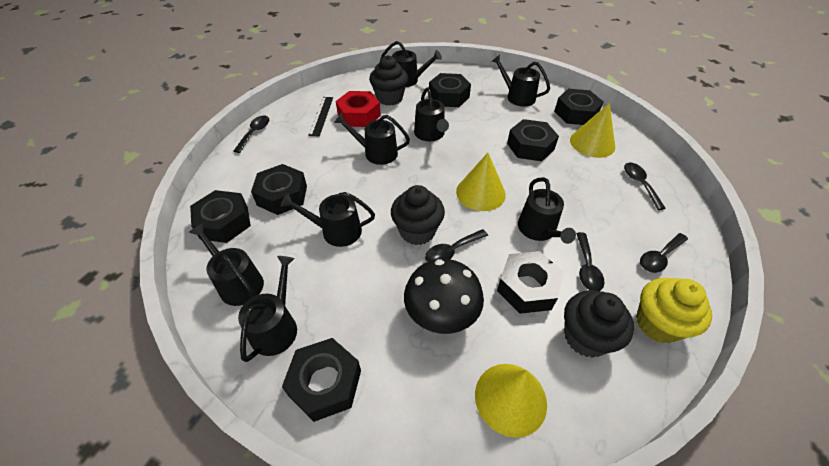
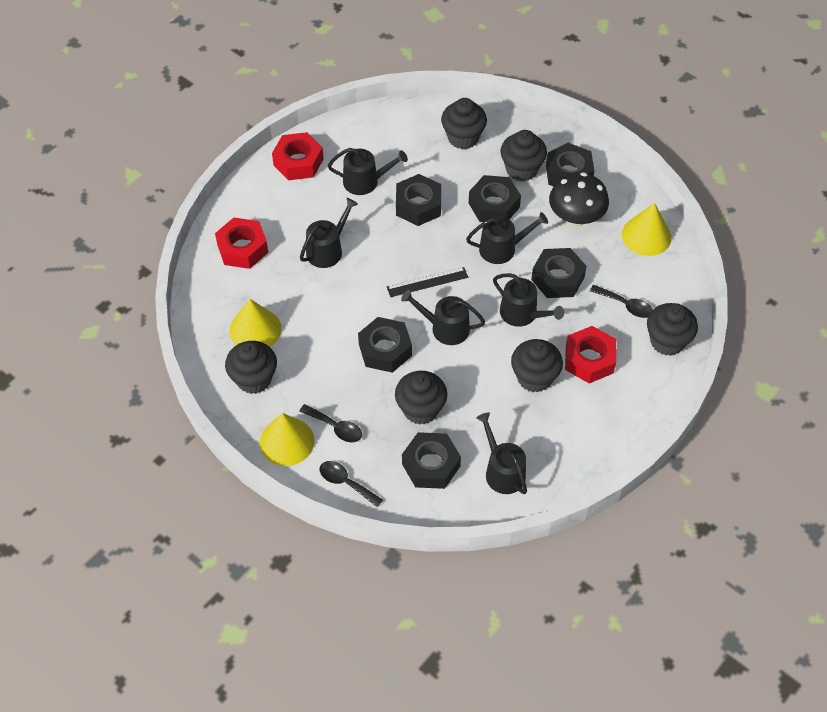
black cupcake: [369,55,408,106] [391,185,445,245] [564,290,634,358] = 3 -> [225,341,277,394] [395,371,447,425] [441,98,487,149] [500,130,547,181] [511,339,563,393] [647,303,698,356] = 6
black nut: [190,190,251,243] [251,164,307,215] [282,338,361,422] [429,73,471,107] [497,251,564,314] [507,119,559,161] [554,89,603,125] = 7 -> [358,317,412,373] [396,174,441,226] [402,432,461,489] [469,175,521,222] [531,248,587,298] [546,143,594,187] = 6
black spoon: [234,116,269,153] [425,229,488,262] [576,232,604,291] [624,163,666,210] [640,233,688,273] = 5 -> [299,404,362,442] [320,461,383,507] [590,285,653,318] = 3
black watering can: [189,223,264,306] [238,256,297,362] [281,192,375,247] [334,113,410,165] [380,41,442,87] [414,88,449,141] [492,55,550,107] [518,177,576,244] = 8 -> [300,198,358,268] [328,148,408,195] [401,290,485,345] [466,212,548,264] [476,412,527,494] [493,273,564,327] = 6
red nut: [336,91,381,127] = 1 -> [215,217,268,269] [272,132,324,180] [565,326,616,383] = 3
yellow cupcake: [636,278,712,343] = 1 -> none = 0

